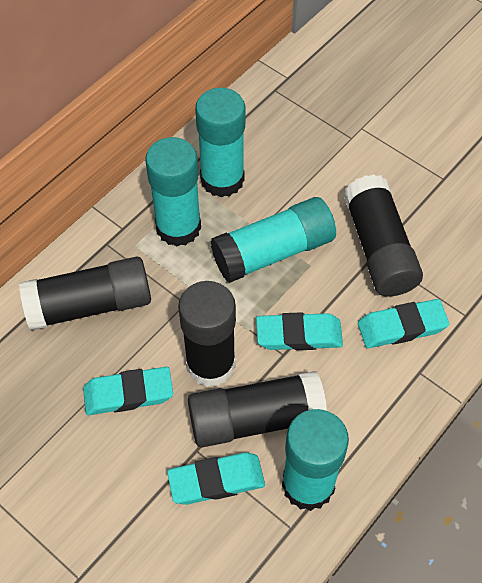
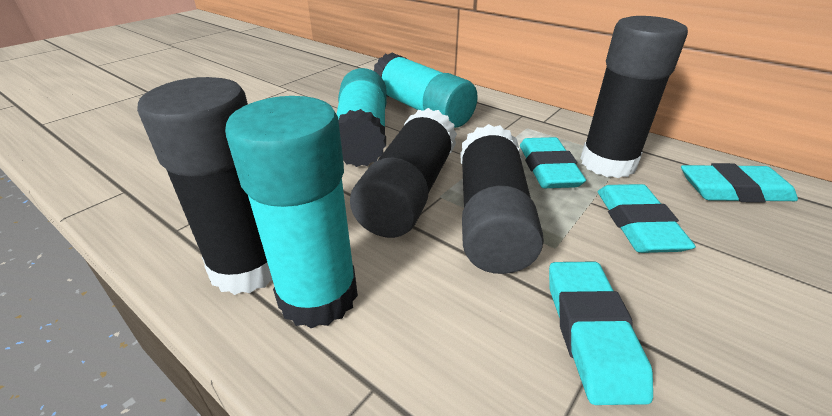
turquoise glue stick: [145,137,201,246] [195,88,245,197] [211,197,336,283] [282,409,349,511] = 4 -> [225,96,358,329] [337,68,387,167] [373,52,478,128] = 3

